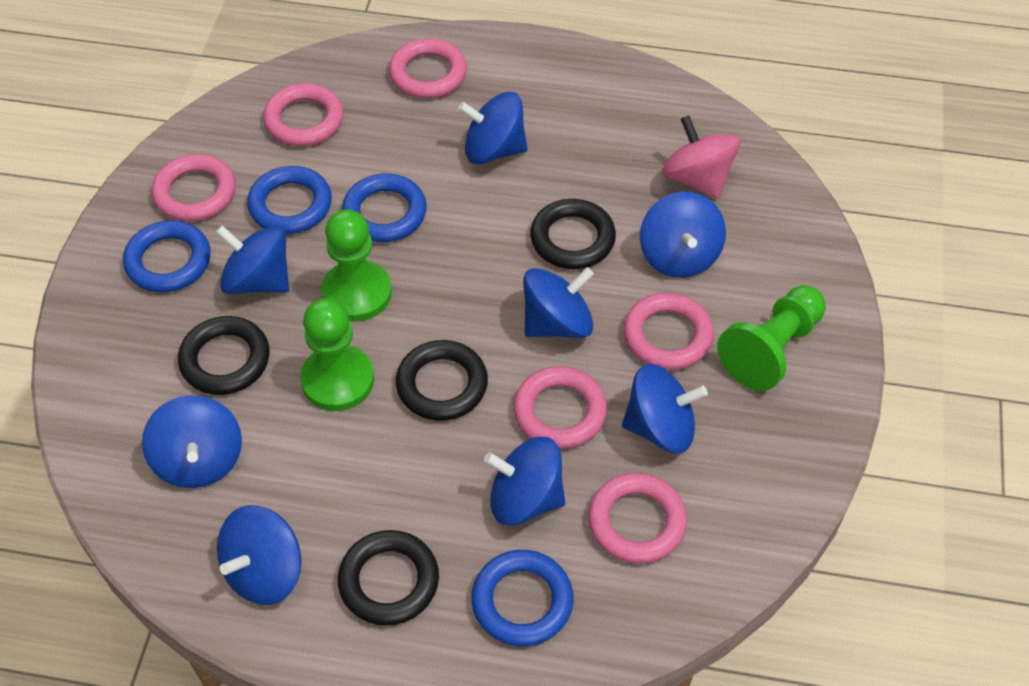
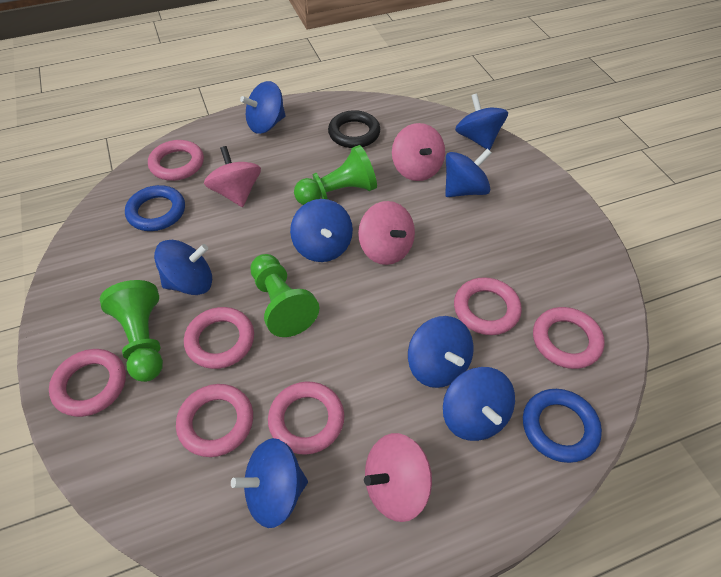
black ring: [178,316,270,395] [338,530,439,626] [396,340,488,421] [530,199,616,269] = 4 -> [328,110,380,148] = 1
blue ring: [123,220,211,293] [247,166,332,234] [342,174,427,242] [471,550,574,646] = 4 -> [125,185,185,231] [523,389,602,463] = 2
pink ring: [152,154,236,222] [263,83,344,146] [389,38,467,98] [513,366,607,449] [588,473,687,564] [624,293,714,370] = 6 -> [49,349,126,417] [148,140,204,181] [176,384,253,457] [184,307,254,369] [268,382,344,455] [454,277,522,335] [533,307,605,369] = 7
pink spinning top: [662,115,740,199] = 1 -> [204,146,261,207] [358,201,415,265] [364,433,432,522] [392,123,445,181] = 4

